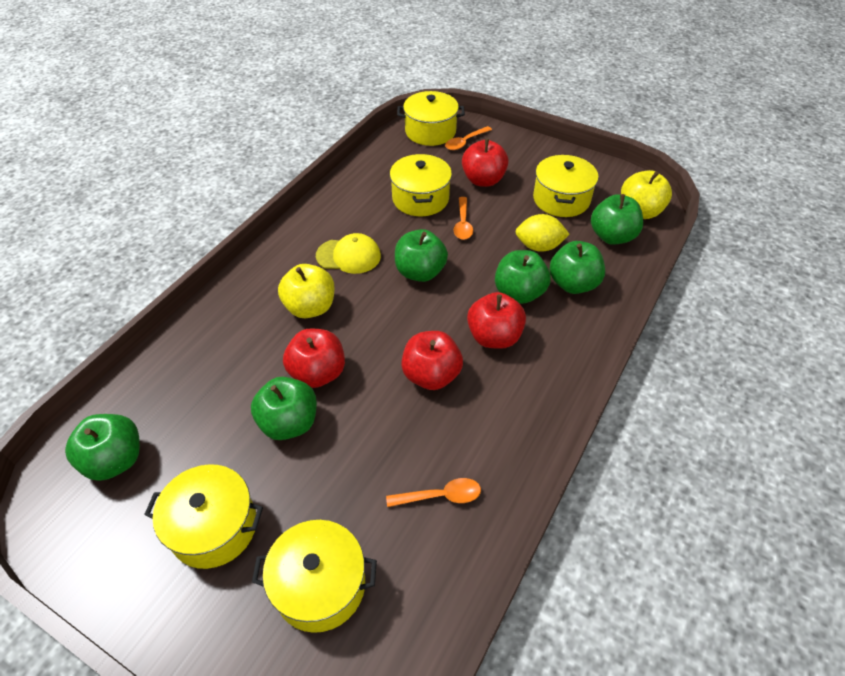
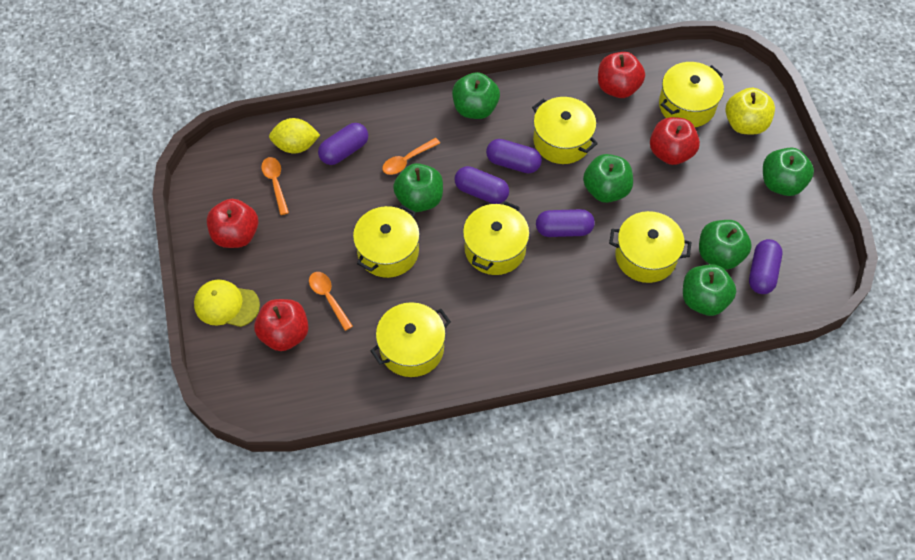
purple capsule: none = 0 -> [318,123,368,165] [455,166,509,204] [486,139,542,173] [536,209,595,237] [749,239,783,294] = 5
yellow apple: [278,264,335,318] [621,170,672,219] = 2 -> [726,88,775,135] = 1
yellow pot: [144,464,263,569] [252,520,377,633] [390,154,452,216] [397,91,465,146] [533,155,598,217] = 5 -> [353,205,420,278] [371,302,451,377] [463,201,529,275] [532,97,598,164] [609,211,691,283] [659,62,724,127] = 6

